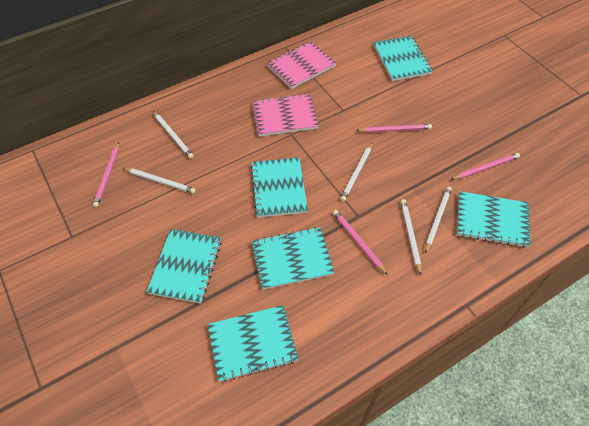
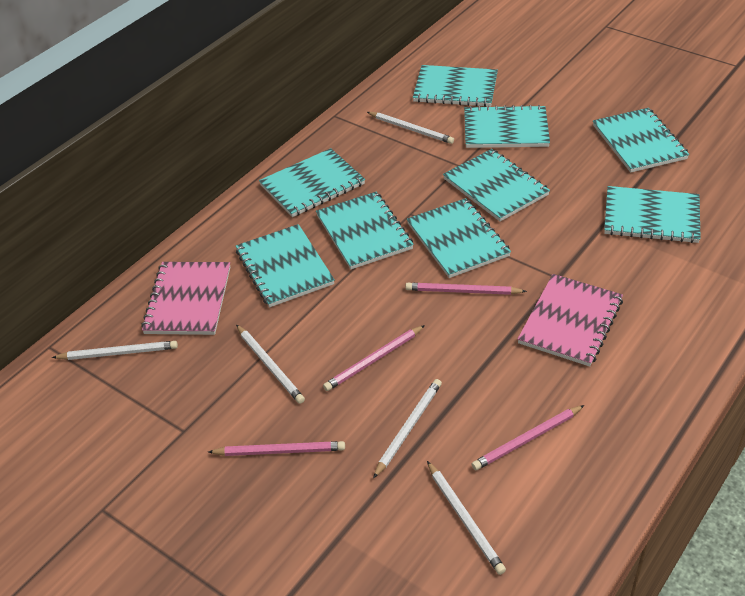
turquoise notebook: [147,229,222,304] [207,305,299,382] [250,158,308,218] [251,227,335,290] [373,36,432,81] [457,191,530,248] = 6 -> [236,224,335,307] [259,148,365,217] [316,192,414,269] [407,198,511,278] [413,65,498,107] [443,149,550,221] [464,105,550,148] [593,108,689,173] [604,186,701,243] = 9

